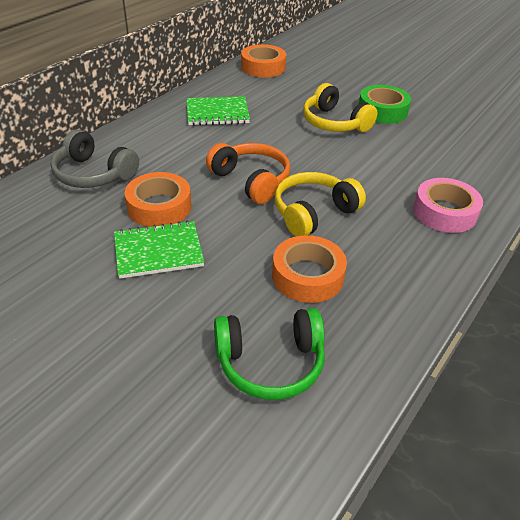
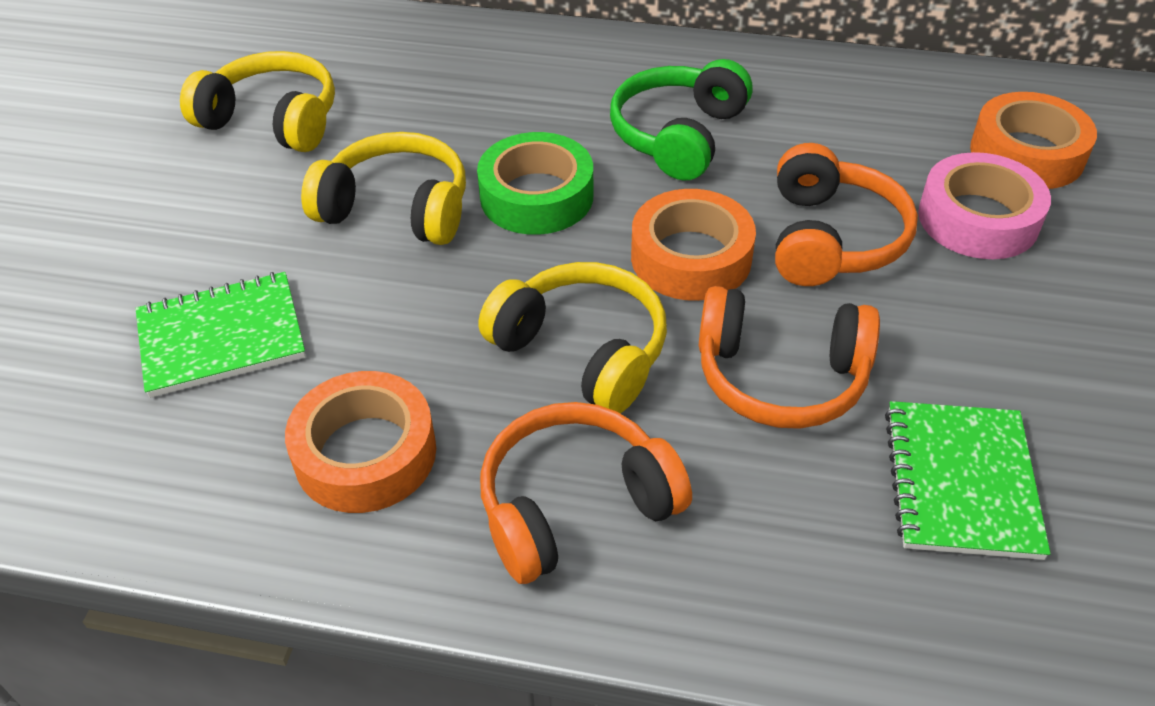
grey headphones: [51,129,139,188] = 1 -> none = 0
orange headphones: [206,143,290,204] = 1 -> [480,402,692,584] [699,286,880,429] [775,143,918,286] = 3
yellow headphones: [275,172,366,236] [303,83,378,132] = 2 -> [180,51,335,152] [301,132,466,245] [478,262,667,413] = 3

